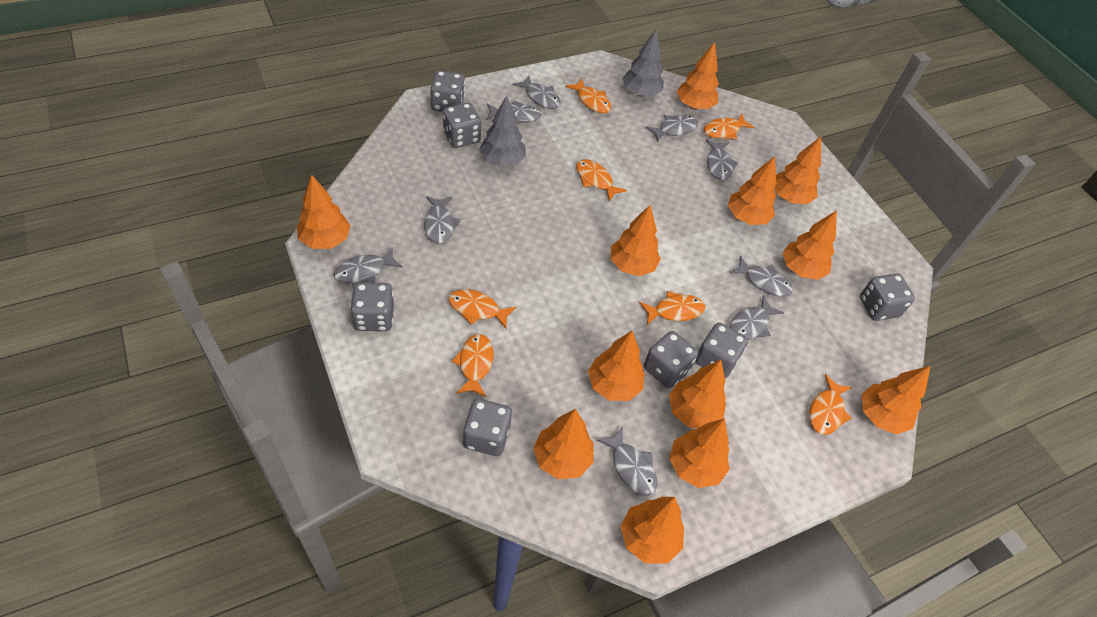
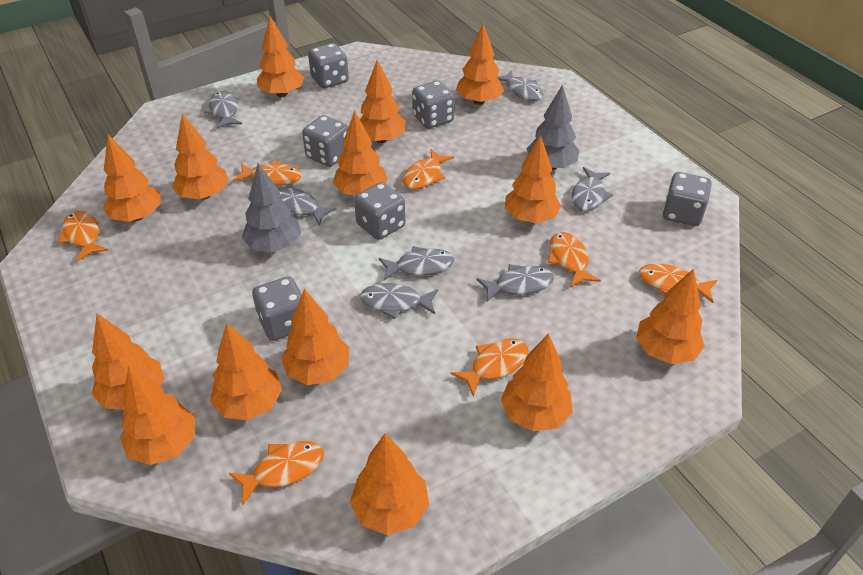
grey dice: [350,282,394,331] [430,71,465,112] [443,102,481,148] [463,399,512,456] [644,331,698,388] [695,322,748,379] [860,273,915,321] = 7 -> [252,276,302,341] [302,115,348,167] [308,43,349,88] [354,182,405,240] [412,81,455,129] [663,172,712,226] = 6
grey fish: [334,247,403,284] [424,196,461,244] [486,100,542,123] [513,76,561,109] [597,427,657,496] [645,115,698,142] [706,140,738,180] [729,295,784,340] [730,256,793,297] = 9 -> [204,91,242,129] [279,188,337,225] [360,283,438,319] [379,246,454,281] [476,264,554,302] [497,70,543,101] [571,167,613,211] = 7
orange tree: [297,175,351,249] [533,409,594,479] [588,331,644,401] [611,205,661,276] [621,497,684,564] [669,360,726,428] [669,418,730,488] [676,42,719,110] [728,156,776,225] [774,137,821,204] [783,210,837,280] [862,366,930,434] = 12 -> [92,314,165,410] [103,134,161,222] [120,365,195,465] [172,113,229,200] [210,323,282,420] [257,16,304,97] [281,289,349,385] [333,111,388,196] [350,434,429,535] [360,60,405,143] [456,23,504,105] [501,333,573,431] [505,136,562,223] [636,268,705,364] = 14

